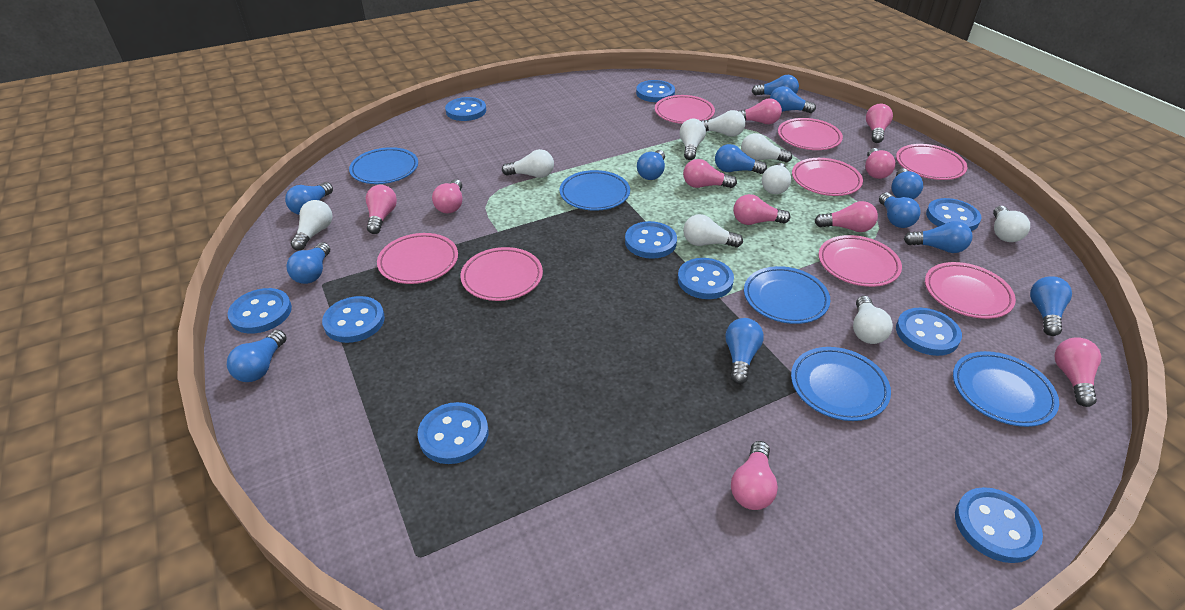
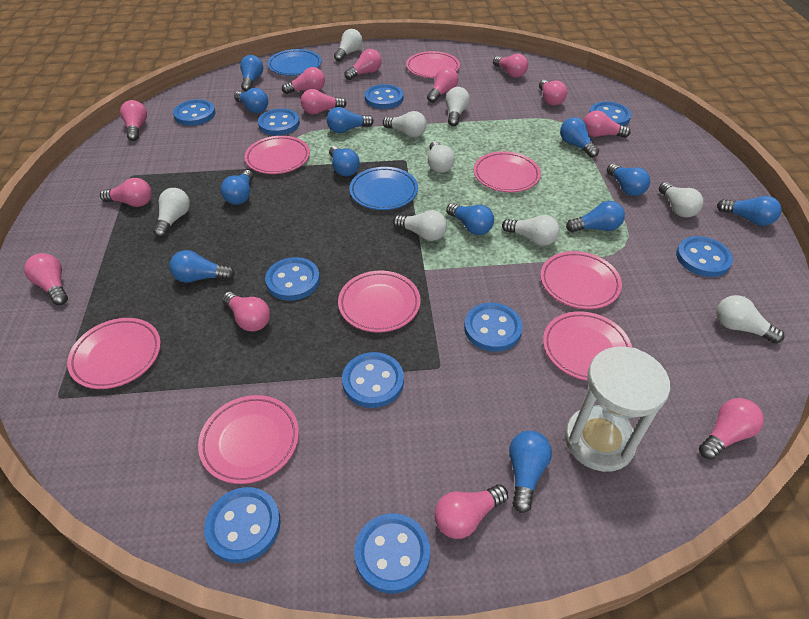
blue plate: [349,147,418,184] [559,170,630,211] [744,266,830,324] [791,347,891,421] [953,351,1059,427] = 5 -> [268,49,322,76] [349,167,418,210] = 2
pink light bulb: [366,185,397,234] [432,179,462,213] [683,159,737,188] [731,441,778,510] [733,194,790,225] [739,98,782,124] [814,201,878,232] [865,148,896,179] [866,104,893,143] [1054,337,1101,407] = 10 -> [24,253,68,305] [100,178,152,207] [120,100,147,141] [222,292,270,332] [282,67,325,94] [301,89,347,114] [345,49,382,80] [427,67,458,103] [434,484,508,539] [493,54,528,78] [539,80,567,106] [583,111,631,138] [699,398,764,460] = 13
white hourglass: none = 0 -> [565,347,670,472] = 1

